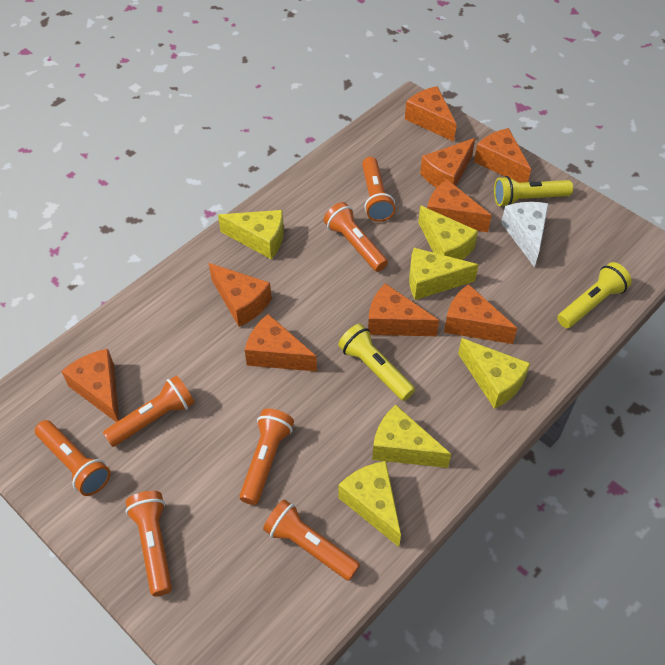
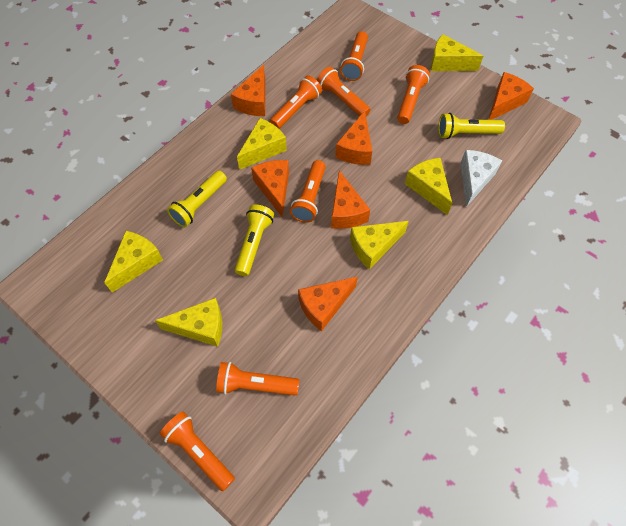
orange cheese: [61,349,119,422] [209,263,272,327] [245,314,317,372] [368,283,439,336] [405,86,457,142] [420,138,475,188] [427,179,492,232] [444,284,517,344] [474,128,531,183] = 9 -> [231,65,265,116] [251,160,289,217] [298,277,358,332] [331,170,370,229] [335,111,372,165] [489,72,534,120] = 6

